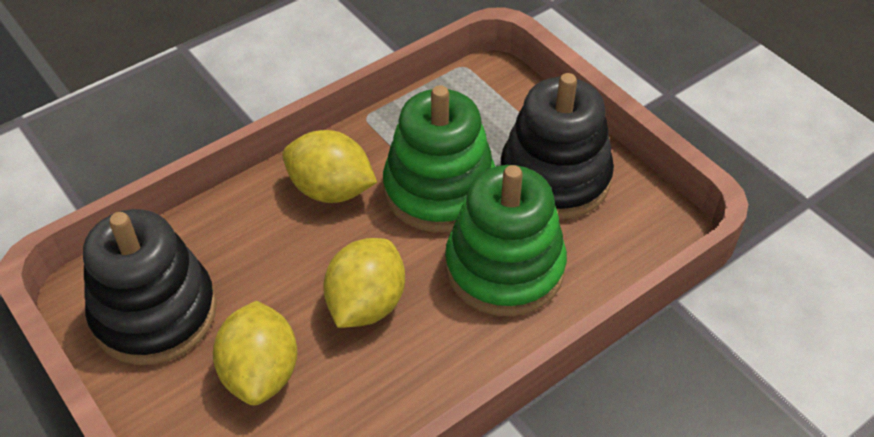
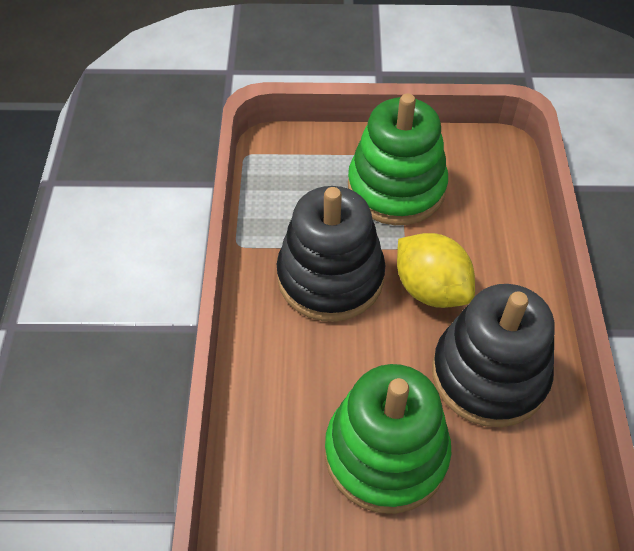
yellow lemon: [213,301,298,405] [282,130,377,203] [323,238,405,328] = 3 -> [397,233,475,308] = 1

